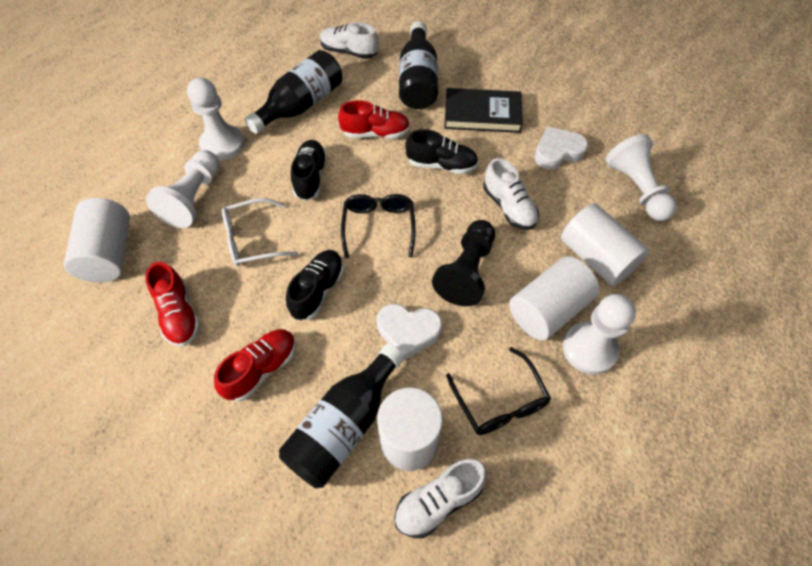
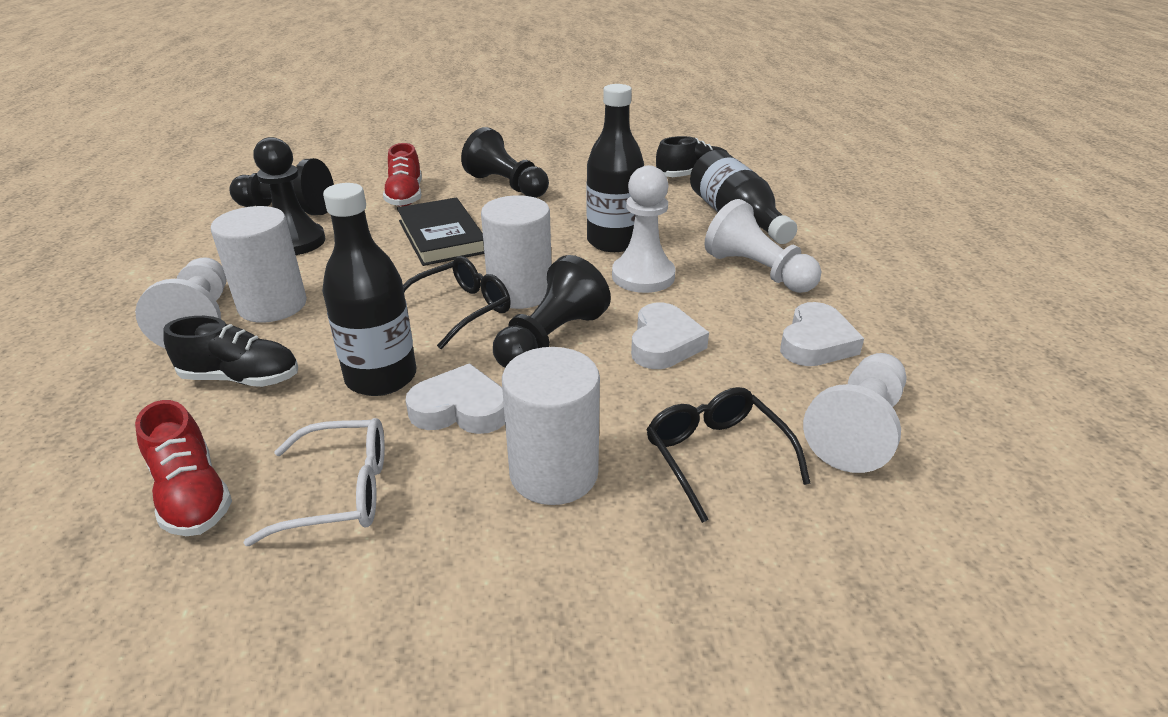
black pawn: [432,220,495,306] = 1 -> [229,158,334,215] [253,137,325,255] [461,127,549,198] [493,255,611,368] = 4
black shoe: [286,250,344,320] [291,140,327,201] [405,129,478,174] = 3 -> [163,316,298,387] [656,136,729,177] = 2
red shoe: [145,262,200,346] [214,329,296,402] [338,100,410,139] = 3 -> [135,400,232,536] [383,143,422,207] = 2
white cylinder: [64,198,130,283] [377,387,443,471] [509,257,600,341] [561,204,650,286] = 4 -> [211,206,307,323] [481,195,552,309] [502,347,600,505] = 3
white heart: [377,304,442,361] [534,127,588,170] = 2 -> [405,363,505,434] [631,303,709,369] [780,302,864,366] = 3
white shoe: [320,22,379,59] [394,459,487,538] [483,158,539,230] = 3 -> none = 0

